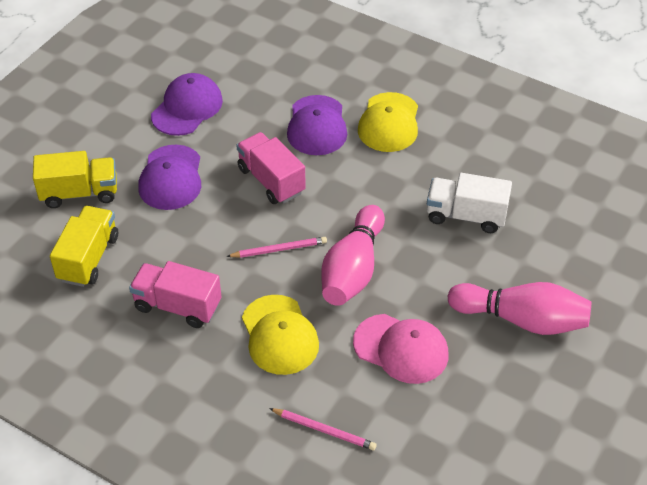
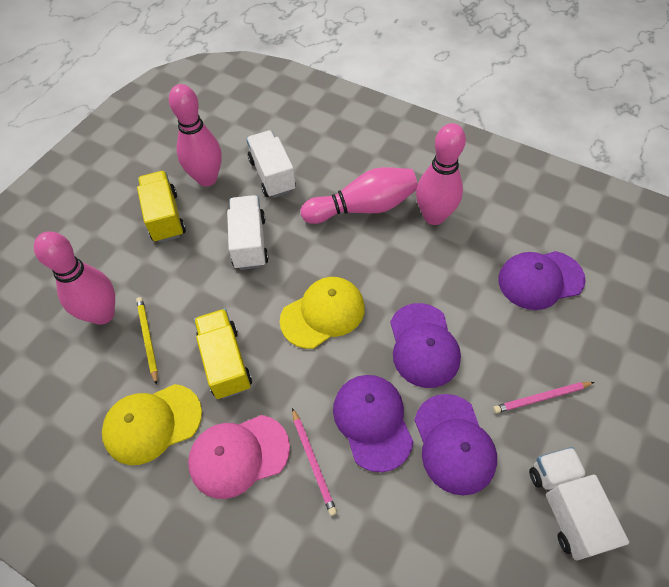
pink bowling pin: [321,205,385,306] [447,282,591,335] = 2 -> [34,231,115,325] [169,84,222,186] [301,167,418,224] [416,123,466,225] = 4
pink truck: [129,261,221,328] [236,132,306,204] = 2 -> none = 0
purple cap: [138,145,201,210] [151,73,223,136] [287,95,347,155] = 3 -> [333,375,413,472] [390,303,461,388] [415,394,497,495] [498,251,586,310] = 4
white truck: [427,173,512,233] = 1 -> [227,195,269,270] [246,131,296,198] [529,447,629,560] = 3
yellow pencil: none = 0 -> [136,297,158,385] = 1

